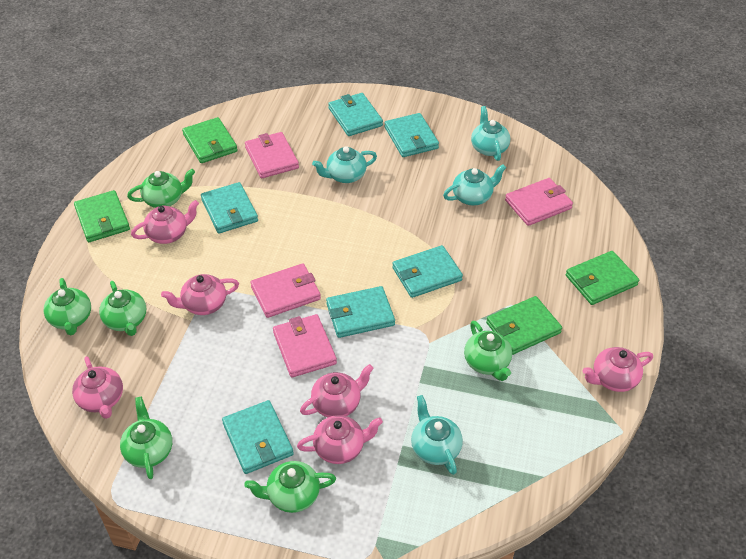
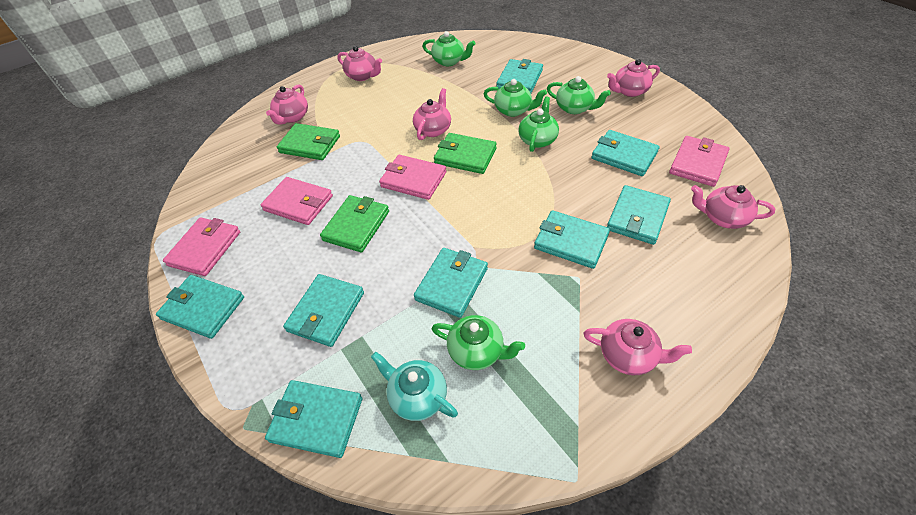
green teapot: [44,278,91,336] [99,281,146,336] [120,396,172,479] [127,169,195,208] [244,461,336,513] [464,320,512,381] = 6 -> [422,31,475,66] [431,315,525,370] [484,79,547,117] [518,96,559,152] [547,76,611,114] = 5
green wallet: [74,190,130,242] [182,117,238,163] [486,296,562,355] [566,251,639,305] = 4 -> [277,123,340,160] [320,195,389,252] [434,133,497,174] = 3
turquoise teapot: [312,146,377,183] [411,395,463,475] [443,164,506,206] [471,106,510,161] = 4 -> [371,352,458,421] = 1
turquoise wallet: [201,182,258,234] [222,400,294,474] [326,286,395,338] [328,93,383,136] [385,113,439,157] [392,245,463,298] = 6 -> [156,275,244,339] [265,380,362,458] [283,274,364,347] [414,248,488,318] [496,59,543,93] [534,210,610,269] [591,130,660,176] [607,185,671,245] = 8

